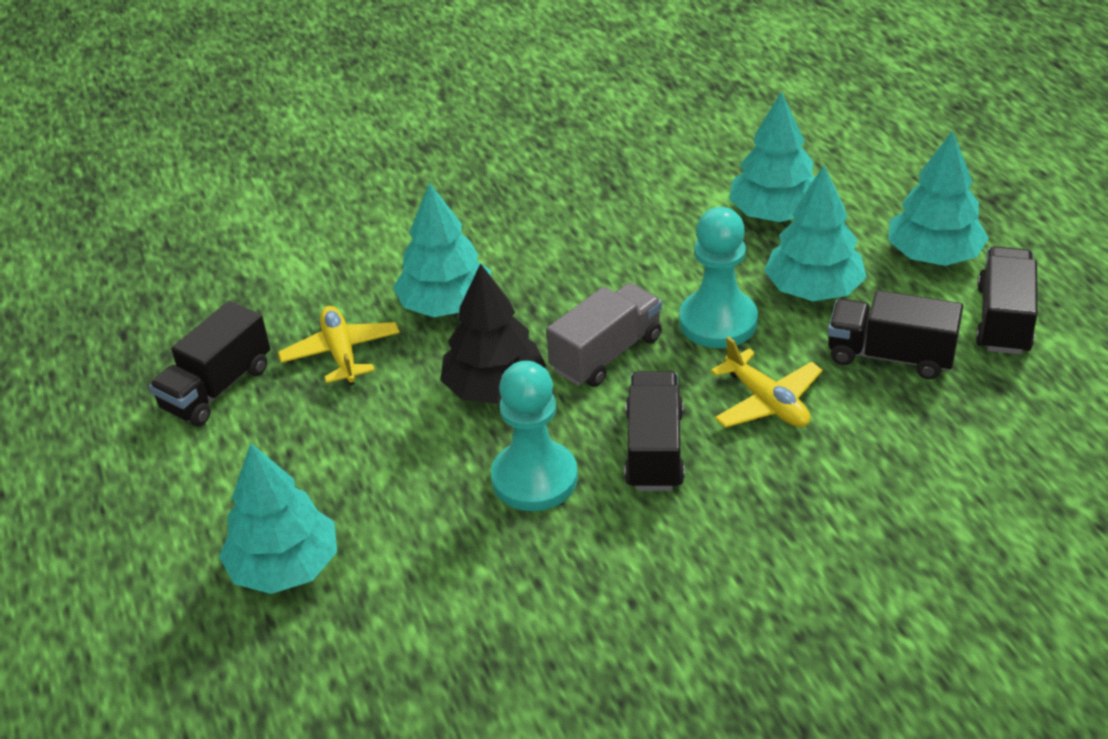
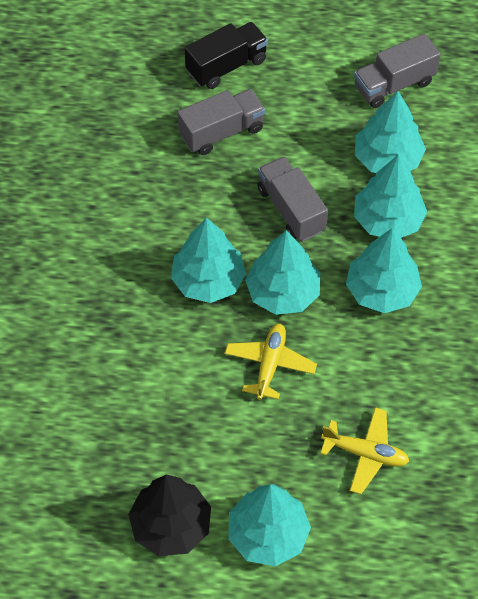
black truck: [149,301,270,426] [625,371,685,491] [828,290,963,379] [976,246,1038,354] = 4 -> [185,22,268,89] = 1
grey truck: [546,283,662,387] = 1 -> [177,89,265,155] [257,157,328,242] [354,34,440,108] = 3
turquoise pawn: [491,361,578,511] [679,207,758,348] = 2 -> none = 0
turquoise tree: [219,443,337,594] [393,182,491,317] [729,91,815,222] [764,165,867,301] [888,131,989,266] = 5 -> [171,217,246,303] [228,484,311,566] [245,230,320,315] [346,228,422,313] [354,154,427,238] [355,91,426,173] = 6

